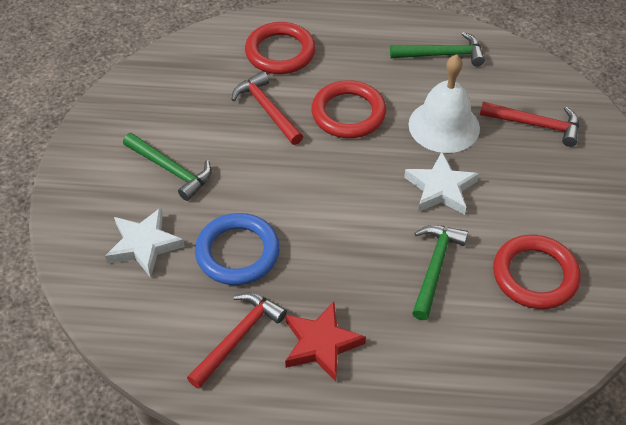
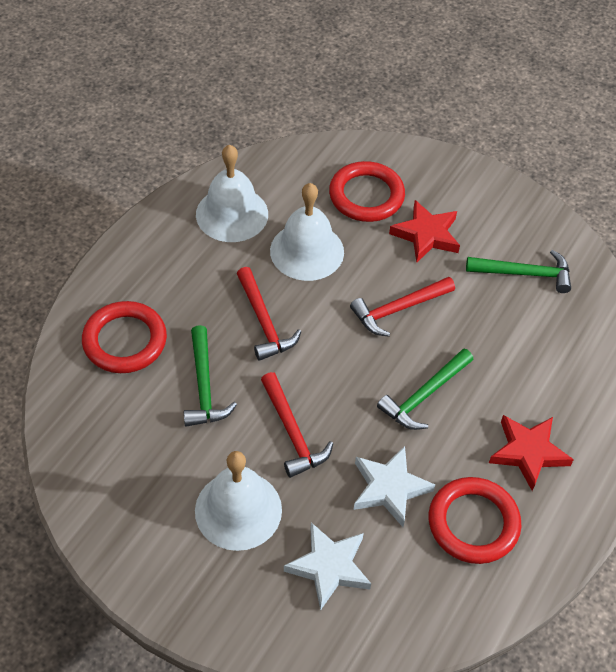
blue ring: [195,213,280,285] = 1 -> none = 0
red star: [285,302,366,382] = 1 -> [389,200,460,262] [489,415,574,491] = 2
white bell: [409,55,480,153] = 1 -> [195,451,282,551] [196,144,268,242] [270,183,344,281] = 3

